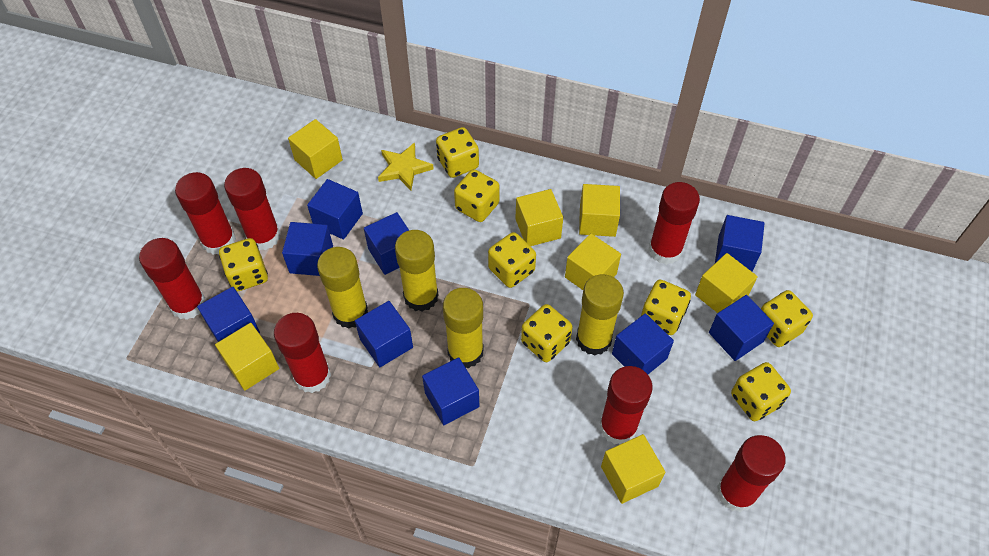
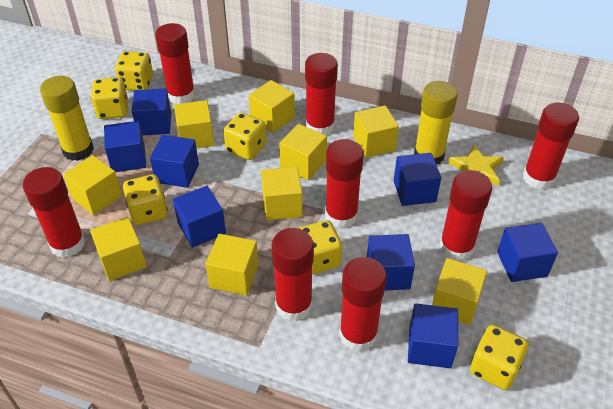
blue cube: [197,287,260,342] [282,222,333,276] [307,179,363,240] [355,301,413,367] [364,212,409,275] [422,357,479,425] [612,313,674,374] [709,295,774,361] [715,215,765,272] = 9 -> [104,121,146,172] [132,88,171,135] [150,135,199,188] [173,186,226,248] [367,234,415,291] [394,153,441,206] [408,303,458,368] [497,223,558,282] = 8
red glue stick: [139,238,205,320] [175,172,236,255] [224,168,281,250] [274,313,331,393] [600,366,653,444] [648,182,700,265] [717,435,786,512] = 7 -> [23,167,85,258] [155,23,195,104] [271,228,314,321] [305,53,338,135] [325,139,364,228] [339,257,386,352] [439,170,492,261] [523,103,579,190] = 8
yellow cube: [215,323,279,391] [288,119,343,179] [515,189,563,246] [565,233,621,290] [579,184,620,237] [601,434,665,504] [695,253,758,313] = 7 -> [63,155,122,215] [90,217,147,281] [174,100,214,149] [206,234,259,295] [249,80,295,133] [261,167,302,221] [279,124,327,180] [353,105,399,158] [432,258,487,325] = 9
yellow dice: [219,238,268,291] [436,127,479,178] [454,169,500,222] [488,232,536,288] [521,304,572,362] [641,280,691,335] [731,362,791,421] [761,290,813,347] = 8 -> [91,77,128,119] [115,51,153,90] [123,174,168,225] [223,113,267,160] [298,220,343,274] [470,325,529,390] = 6
yellow glue stick: [317,247,368,329] [395,230,439,312] [443,288,484,369] [576,274,624,356] = 4 -> [40,76,94,161] [414,81,458,165] = 2

